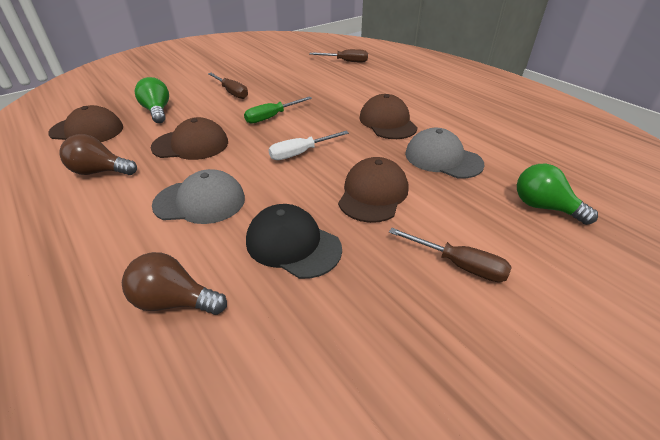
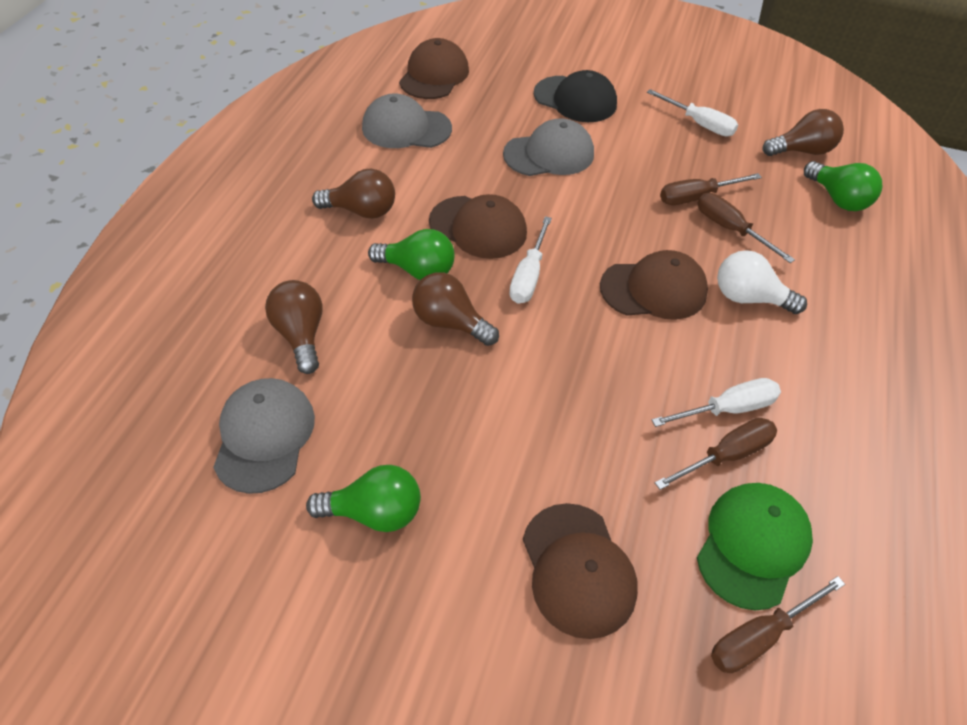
brown light bulb: [59,134,137,175] [122,252,227,315] = 2 -> [265,280,322,374] [312,168,395,219] [412,272,499,346] [763,109,844,156] = 4
brown screwdriver: [208,73,248,99] [310,49,368,62] [389,228,512,282] = 3 -> [655,418,777,490] [660,173,762,205] [697,193,795,263] [711,576,845,673] = 4
green cap: none = 0 -> [697,483,813,610] = 1
green light bulb: [135,77,169,123] [517,164,598,225] = 2 -> [306,465,421,532] [368,229,454,280] [804,161,882,211] = 3
green screwdriver: [244,96,312,124] = 1 -> none = 0
grey cap: [152,169,245,224] [405,128,484,179] = 2 -> [213,378,315,494] [362,93,452,148] [503,118,594,176] = 3
white light bulb: none = 0 -> [717,250,807,314] = 1
white screwdriver: [268,131,349,160] = 1 -> [509,216,552,304] [647,89,738,137] [652,378,781,427] = 3

